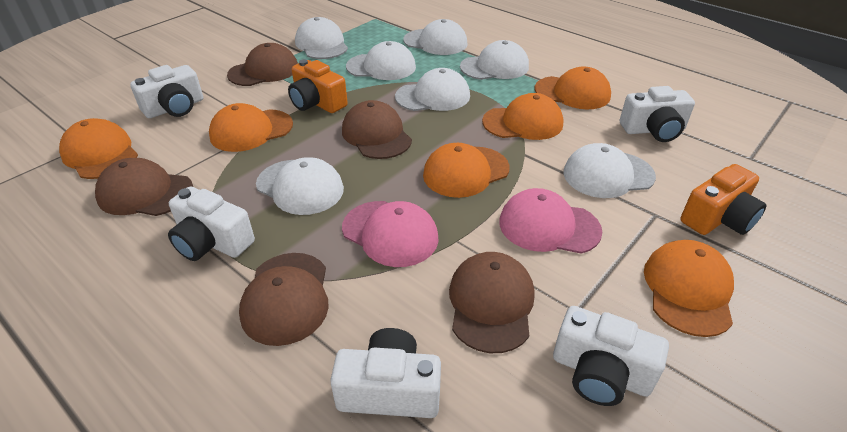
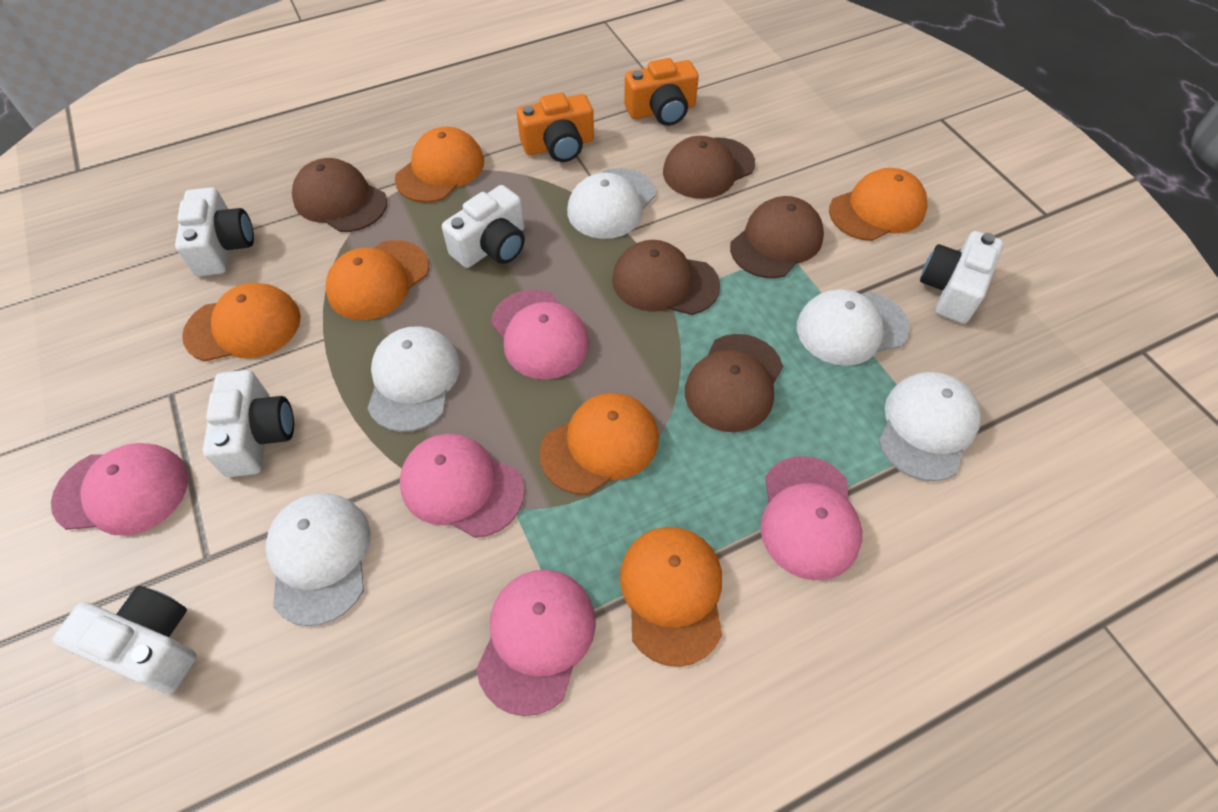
pink cap: [342,201,439,267] [499,188,603,254] = 2 -> [51,443,189,536] [400,434,524,538] [476,570,596,716] [491,289,589,380] [760,456,862,580] = 5
white cap: [256,157,344,215] [295,17,348,59] [346,41,416,80] [395,68,470,111] [404,19,467,55] [460,40,529,80] [563,143,656,198] = 7 -> [265,493,371,626] [367,326,460,432] [567,168,656,239] [797,289,910,366] [878,372,981,481] = 5

